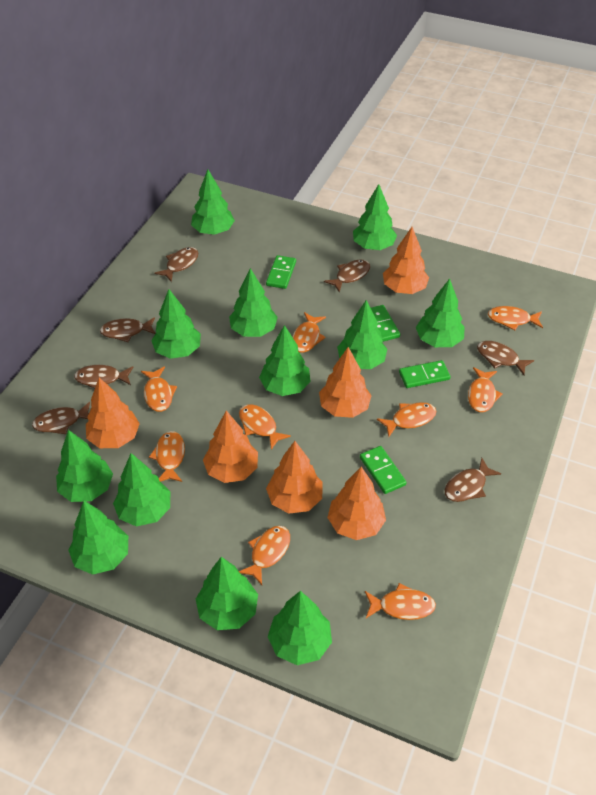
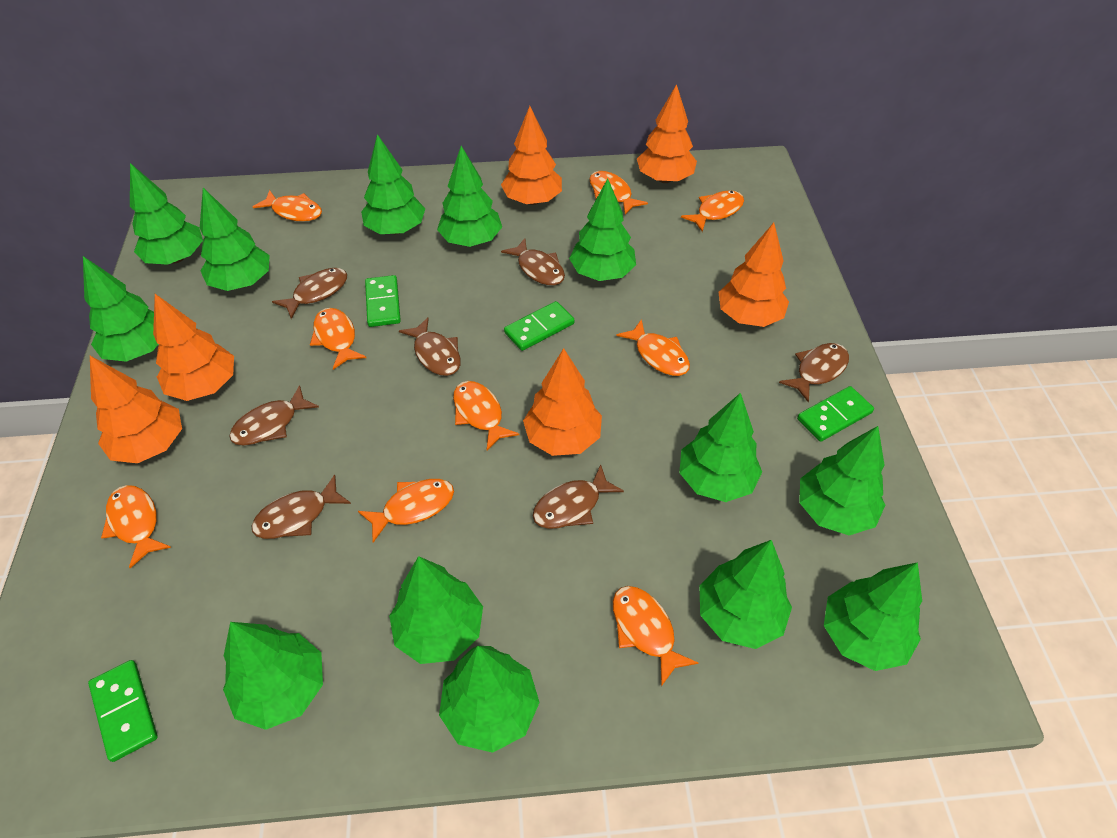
green tree: [56,430,113,502] [68,501,128,575] [113,453,170,526] [151,289,201,359] [191,169,235,235] [196,557,258,630] [229,268,278,337] [259,325,311,396] [268,591,332,665] [337,300,387,369] [353,184,397,250] [416,279,465,347] = 12 -> [83,256,158,362] [130,163,203,265] [200,188,270,291] [223,622,323,730] [361,134,425,234] [389,556,483,664] [437,146,502,247] [439,646,540,753] [569,179,636,281] [679,393,762,502] [700,540,792,649] [799,426,885,535] [824,562,922,671] = 13

